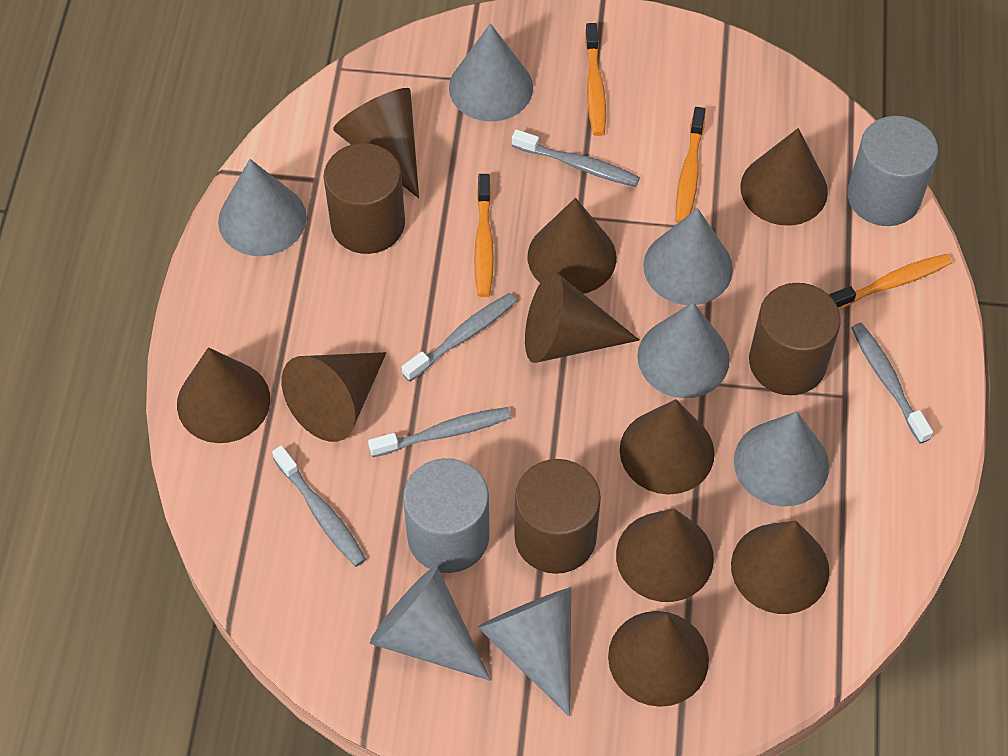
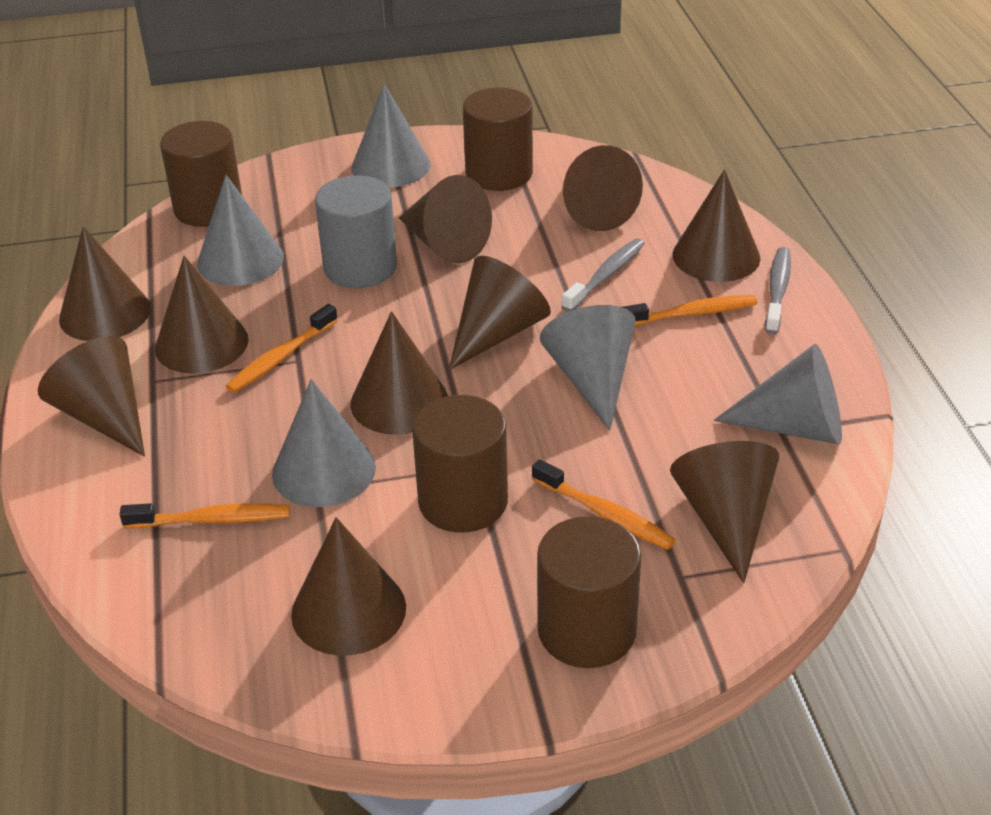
brown cylinder: [324,143,405,254] [514,459,601,574] [749,283,841,395] = 3 -> [160,121,242,227] [412,395,508,533] [463,87,533,191] [537,516,641,668] = 4
grey cone: [218,159,307,256] [370,566,491,681] [449,23,533,122] [477,588,571,717] [637,302,730,398] [643,208,733,305] [734,411,829,507] = 7 -> [197,175,284,286] [272,379,376,507] [352,84,430,187] [540,305,636,431] [714,344,842,444] = 5
grey cylinder: [403,458,489,573] [847,116,938,226] = 2 -> [315,176,397,288] = 1
grey toothbrush: [272,445,366,567] [368,407,511,457] [402,293,517,382] [512,129,640,187] [851,323,933,444] = 5 -> [561,239,645,312] [765,247,791,334] = 2

